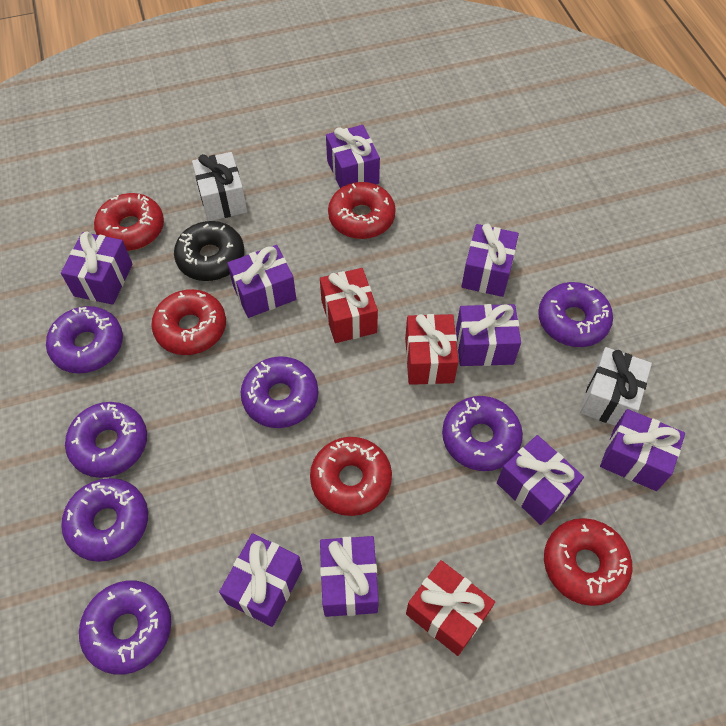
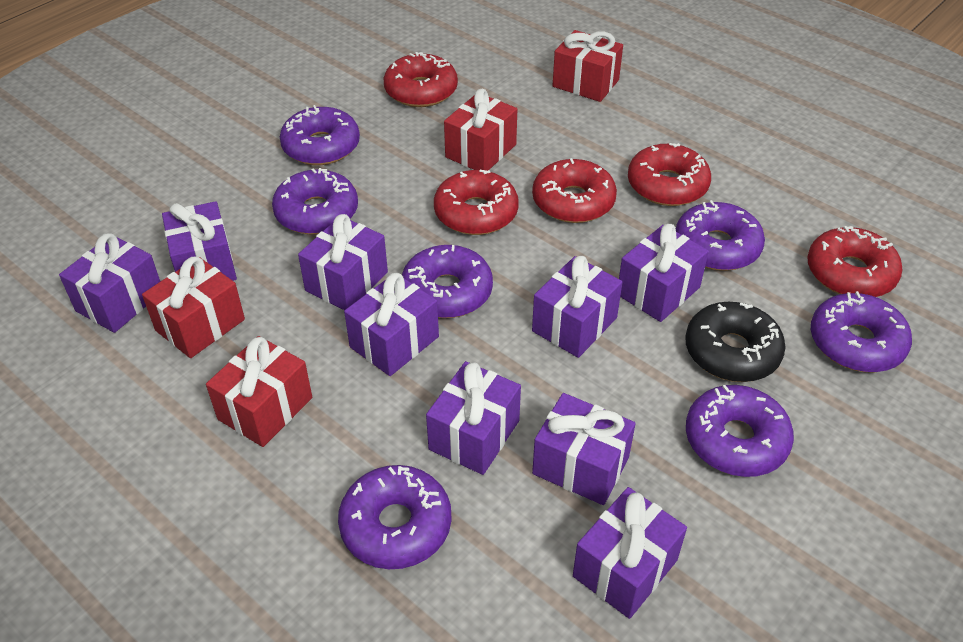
red gift: [320,268,378,343] [405,314,459,385] [406,560,495,656] = 3 -> [142,256,245,358] [206,336,312,447] [444,89,517,171] [553,30,623,102] = 4
white gift: [192,152,247,221] [580,347,652,426] = 2 -> none = 0

